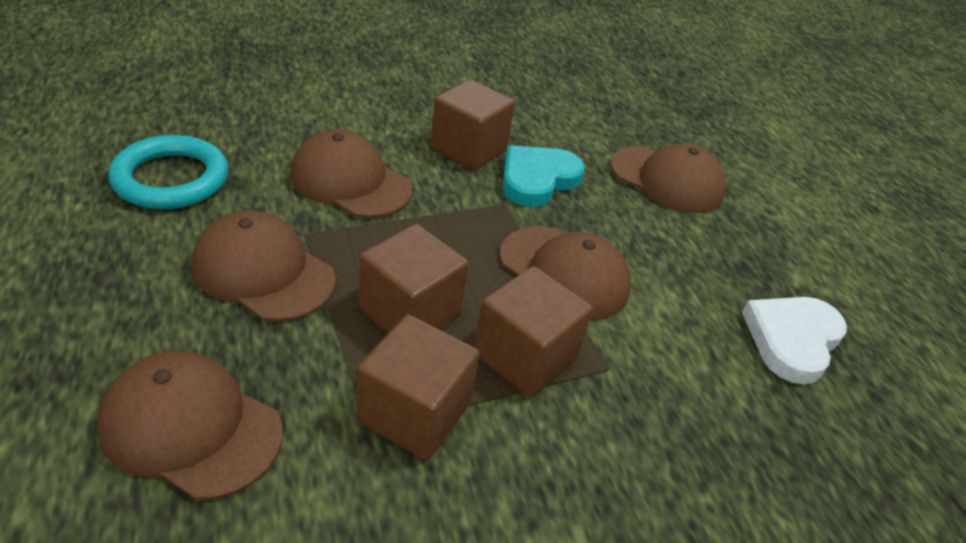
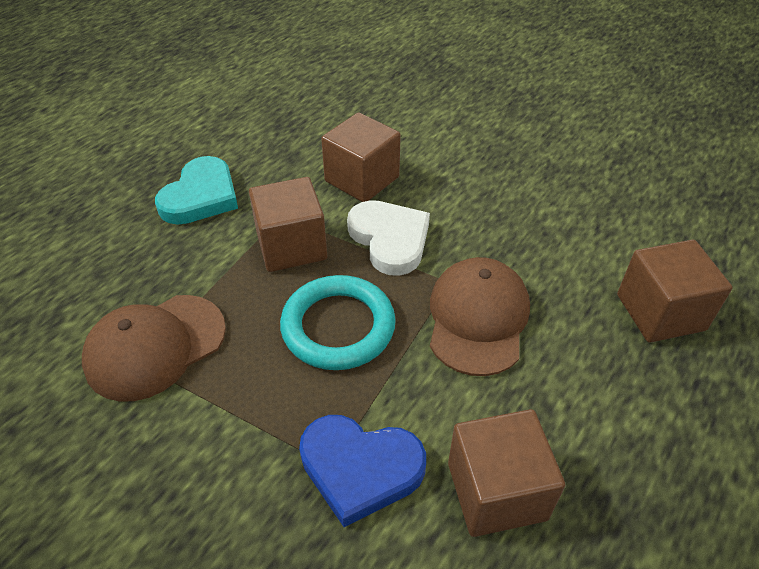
blue heart: none = 0 -> [299,415,426,527] = 1
brown cap: [97,351,283,500] [192,210,336,322] [290,129,412,218] [500,226,631,320] [611,144,726,213] = 5 -> [82,295,226,401] [430,257,530,376] = 2

